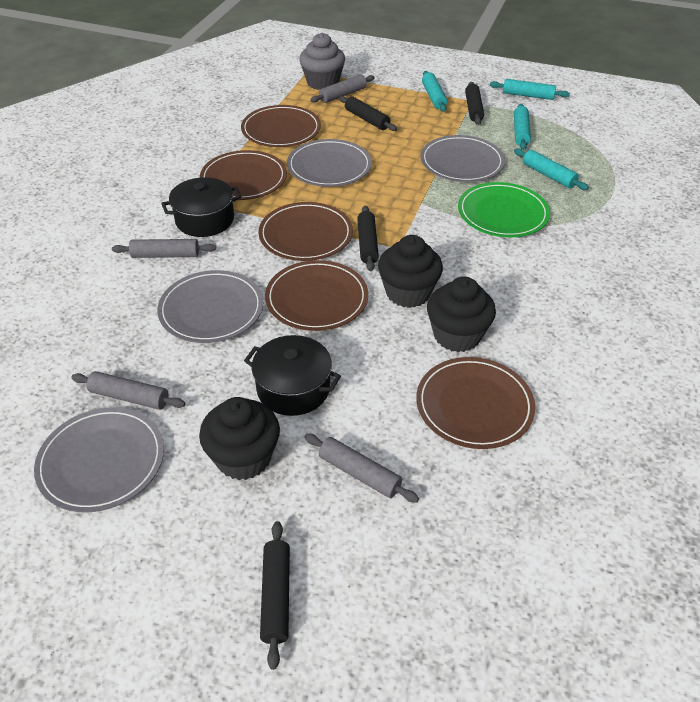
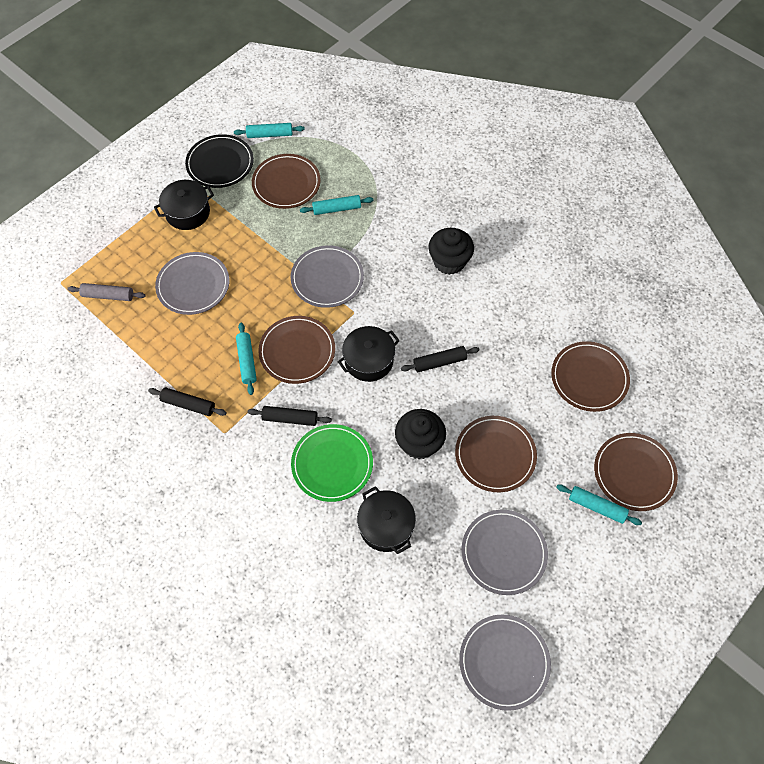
black cupcake: [199,397,280,480] [378,235,443,308] [427,277,496,352] = 3 -> [395,409,446,459] [429,228,474,275] = 2
black plate: none = 0 -> [185,134,254,188] = 1
black pot: [161,177,242,237] [244,335,341,416] = 2 -> [154,180,214,230] [338,326,400,382] [357,486,416,554] = 3
black rolling pin: [260,521,290,670] [339,96,397,131] [357,206,379,271] [465,82,484,125] = 4 -> [148,387,227,416] [248,406,332,426] [401,346,480,372] = 3
grey cupcake: [299,33,345,90] = 1 -> none = 0
grey rolling pin: [71,371,185,410] [112,239,216,258] [305,434,419,503] [310,74,375,103] = 4 -> [67,283,145,301] = 1

